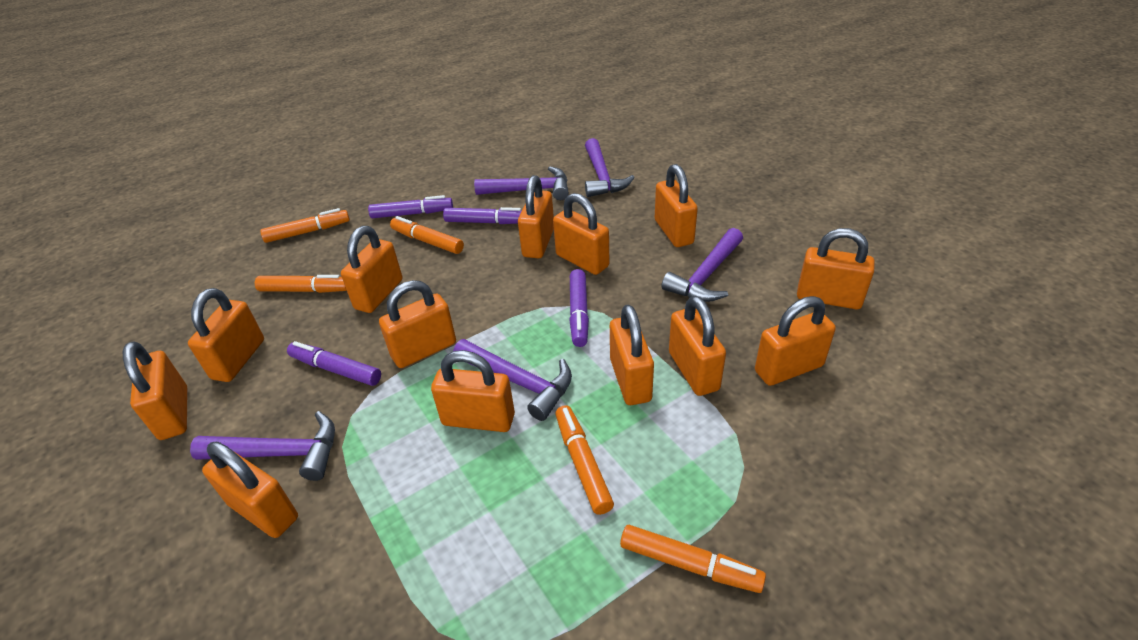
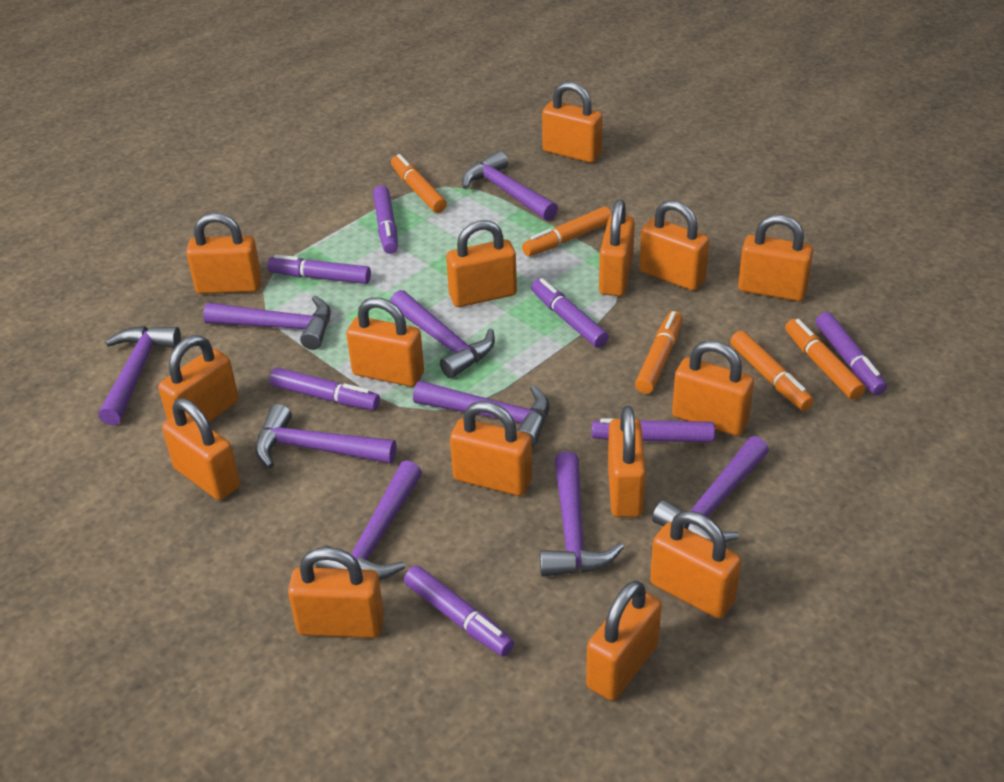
orange padlock: [123,341,188,440] [188,288,264,382] [202,442,298,538] [341,226,402,313] [379,280,456,368] [431,350,515,432] [518,175,554,258] [553,193,609,275] [610,305,654,405] [655,164,698,247] [669,296,726,396] [755,296,836,386] [797,228,875,309] = 13 -> [158,335,239,422] [162,398,240,500] [186,213,262,294] [288,547,384,638] [346,297,424,387] [446,220,517,307] [450,401,532,496] [542,82,603,163] [586,580,662,701] [599,199,635,296] [608,406,646,517] [639,200,709,291] [650,511,741,619] [672,340,754,436] [738,215,813,301] = 15
purple hammer: [190,411,335,481] [453,339,572,421] [474,166,569,200] [585,138,635,197] [662,228,743,302] = 5 -> [98,326,181,425] [203,295,331,350] [255,404,396,468] [316,460,422,580] [390,290,495,379] [413,381,549,447] [462,151,558,221] [540,451,624,577] [652,436,769,543] = 9
purple marker: [287,341,381,386] [368,195,453,218] [443,207,522,224] [569,269,589,347] = 4 -> [267,255,371,284] [269,367,380,410] [373,185,398,254] [404,565,514,657] [531,278,609,348] [592,418,715,442] [816,312,887,395] = 7

